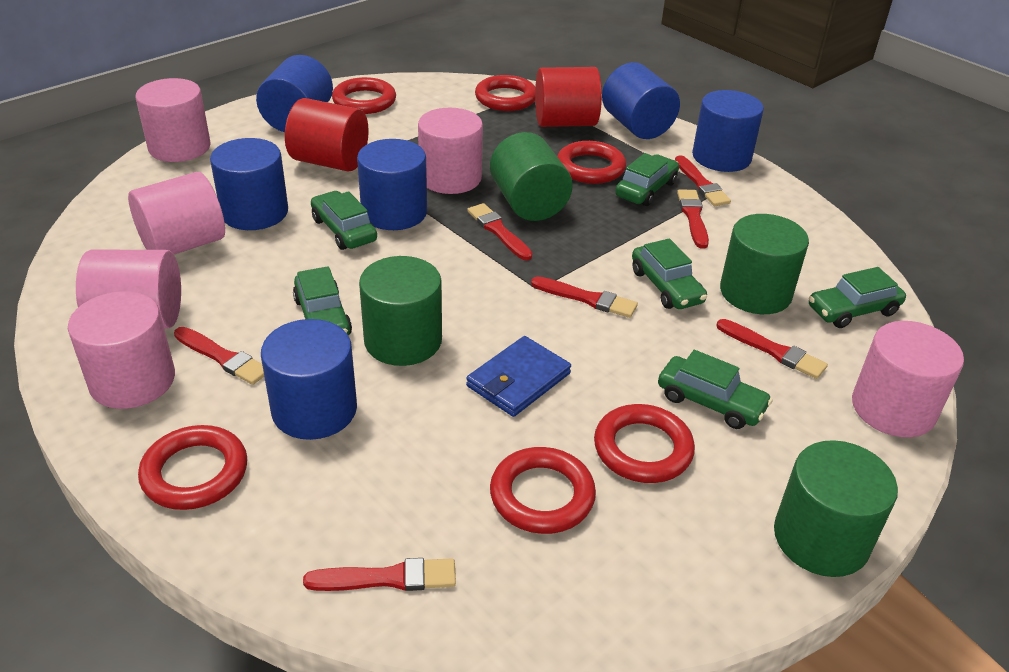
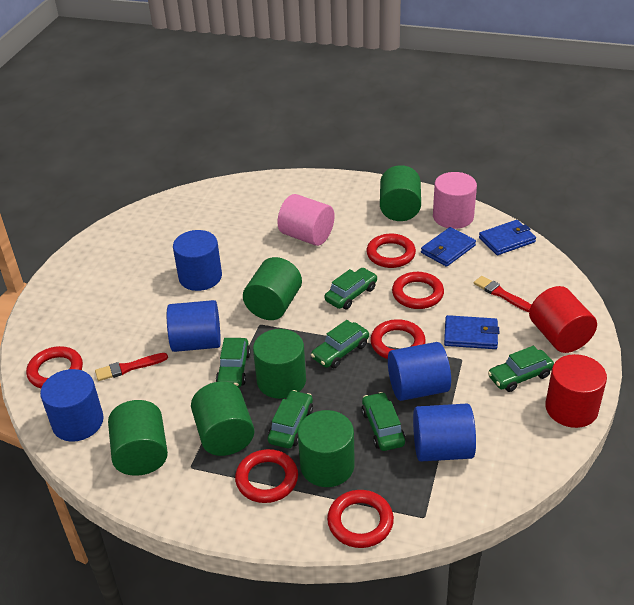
blue cylinder: [210,138,288,230] [256,55,333,132] [261,319,357,440] [357,139,427,230] [602,62,680,139] [692,90,764,172] = 6 -> [40,369,104,442] [167,300,221,352] [173,230,222,291] [388,342,451,401] [413,404,476,462] = 5
blue wallet: [466,336,571,417] = 1 -> [421,227,476,267] [444,315,499,349] [479,220,536,255] = 3
green cylinder: [359,256,442,366] [490,132,573,221] [720,214,809,314] [774,440,898,577] = 4 -> [108,400,168,476] [191,381,255,456] [243,257,302,320] [253,329,306,399] [298,410,355,487] [380,165,421,221] = 6
pink cylinder: [68,291,175,409] [76,250,181,329] [128,172,225,254] [136,78,211,162] [418,108,483,194] [852,321,964,437] = 6 -> [277,194,335,246] [433,172,477,229] = 2
red brush: [174,327,264,385] [303,558,456,591] [467,203,533,261] [531,276,638,318] [675,155,731,206] [677,189,709,248] [716,319,828,379] = 7 -> [95,353,168,381] [474,276,531,312] = 2

